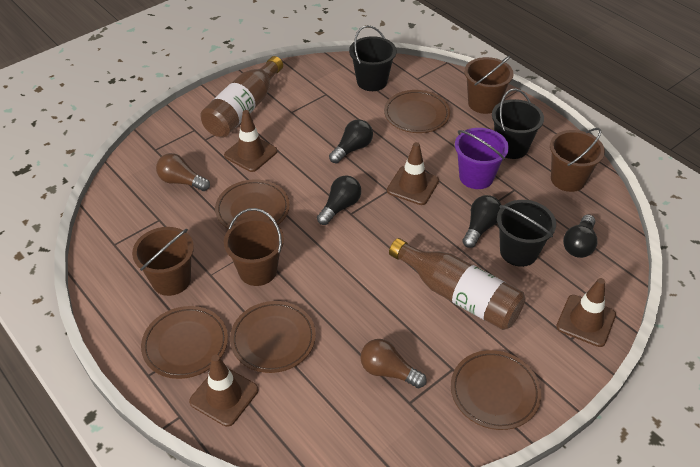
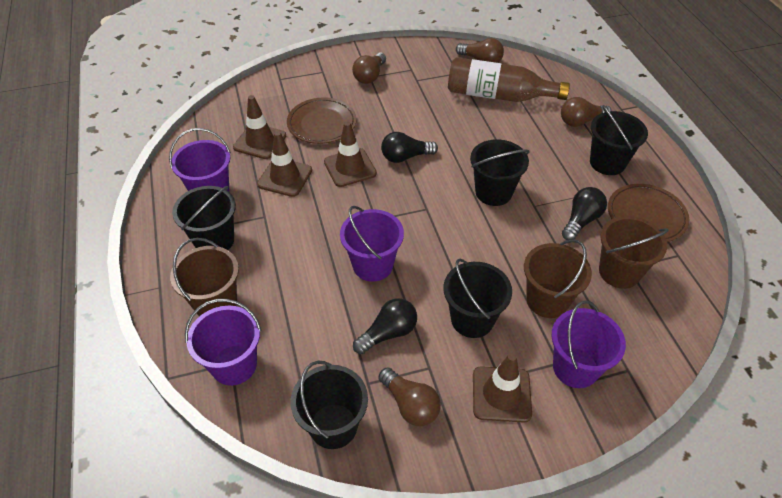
black bucket: [349,25,397,91] [492,88,544,159] [497,200,556,267] = 3 -> [172,186,236,250] [290,361,368,449] [444,258,512,338] [470,139,530,206] [590,105,648,175] = 5
black light bulb: [317,175,361,225] [329,119,373,163] [462,195,501,248] [563,214,598,258] = 4 -> [353,298,417,354] [381,132,438,163] [562,187,607,240] = 3
brown bottle: [200,56,283,137] [389,238,526,330] = 2 -> [448,57,570,102] = 1
brown bucket: [132,227,194,296] [224,208,284,286] [464,56,514,114] [550,128,605,192] = 4 -> [170,238,239,316] [524,239,592,318] [599,216,669,289] = 3
brown light bulb: [156,153,210,191] [360,339,427,388] = 2 -> [352,52,386,84] [378,367,441,426] [456,38,504,63] [561,97,612,127] = 4
brown plate: [141,306,228,379] [215,179,290,229] [230,301,316,373] [384,90,450,133] [451,350,542,430] = 5 -> [287,97,356,144] [608,184,689,242] = 2
purple bucket: [455,128,509,189] = 1 -> [169,128,231,191] [185,299,261,386] [340,206,404,282] [552,300,626,388] = 4

